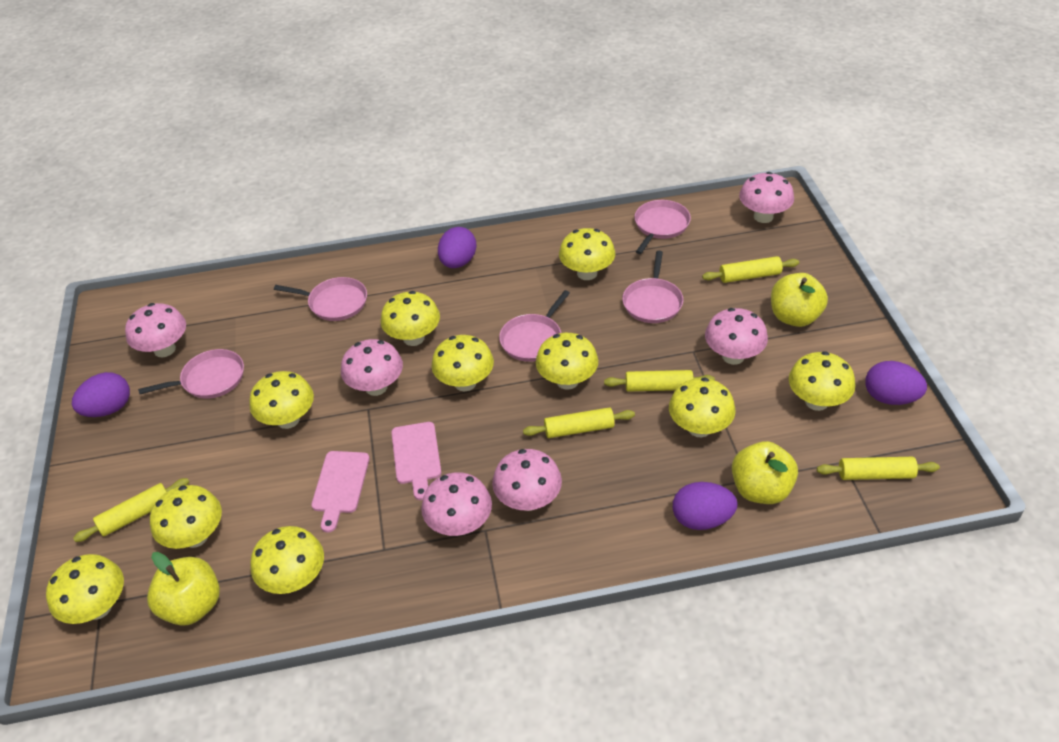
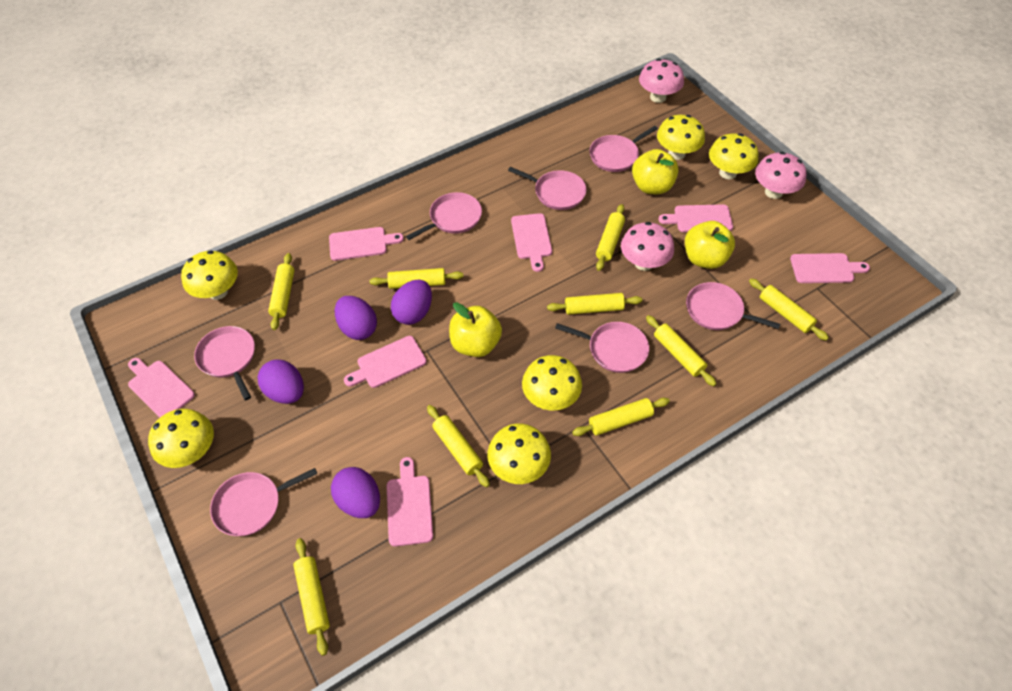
pink cutting board: [311,451,370,533] [391,422,441,500] = 2 -> [128,358,195,418] [329,227,404,261] [344,336,427,388] [387,457,433,547] [511,213,552,272] [658,204,733,232] [790,253,870,283] = 7
pink mushroom: [125,303,186,357] [341,339,403,396] [421,472,492,536] [492,449,562,511] [705,308,768,365] [739,172,794,223] = 6 -> [621,222,674,271] [639,59,684,103] [755,152,806,199] = 3
pink pan: [138,349,244,399] [274,277,367,321] [499,290,570,362] [622,251,683,323] [634,200,691,254] = 5 -> [194,326,255,400] [210,468,317,536] [406,192,482,240] [508,167,586,210] [555,322,649,373] [589,126,658,172] [686,282,780,330] = 7
yellow mushroom: [46,554,124,624] [150,485,222,549] [249,371,314,429] [250,526,324,594] [381,291,440,346] [432,335,494,391] [536,333,598,390] [559,228,615,280] [669,378,735,437] [789,351,855,411] = 10 -> [148,409,214,468] [181,251,238,300] [487,424,551,484] [522,355,582,411] [657,115,705,160] [709,133,758,179] = 6
yellow rolling pin: [73,478,189,542] [523,407,635,438] [604,370,715,392] [702,256,799,283] [817,457,940,480] = 5 -> [268,253,294,330] [293,538,330,656] [369,268,463,289] [427,405,490,487] [547,293,642,315] [572,398,670,436] [596,204,625,271] [646,315,716,386] [749,278,829,341] = 9

